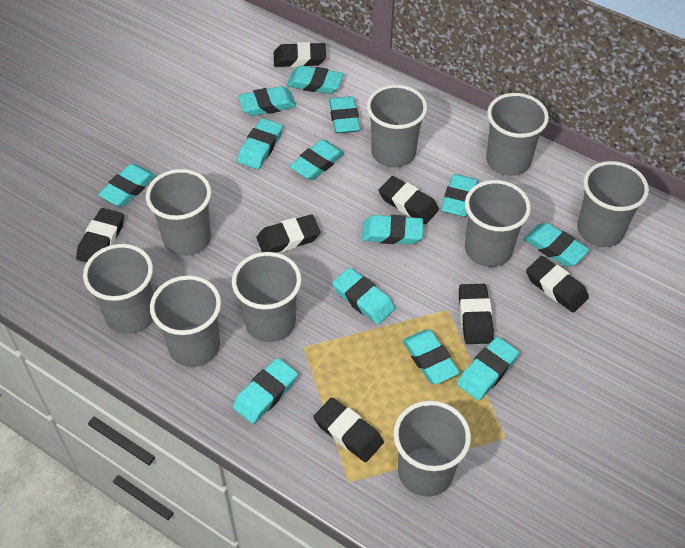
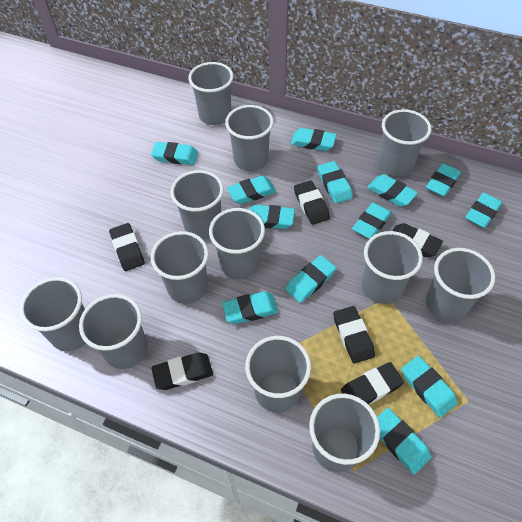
black eraser: [76,208,124,263] [257,214,321,253] [274,42,326,67] [313,398,384,462] [378,176,439,224] [459,284,494,344] [526,256,589,312] = 7 -> [109,223,145,271] [152,352,213,390] [294,180,330,225] [333,306,375,364] [341,362,404,404] [392,223,443,257] = 6
grey cup: [83,244,153,334] [146,169,211,256] [150,275,221,367] [232,252,302,342] [367,85,427,167] [393,401,471,497] [465,180,531,267] [486,93,549,176] [577,161,649,247] = 9 -> [20,277,86,351] [79,294,148,369] [151,231,209,304] [170,170,224,240] [188,62,234,125] [209,208,265,279] [225,105,274,171] [245,336,311,413] [309,394,380,472] [362,231,423,304] [378,109,431,176] [426,248,495,322] = 12

